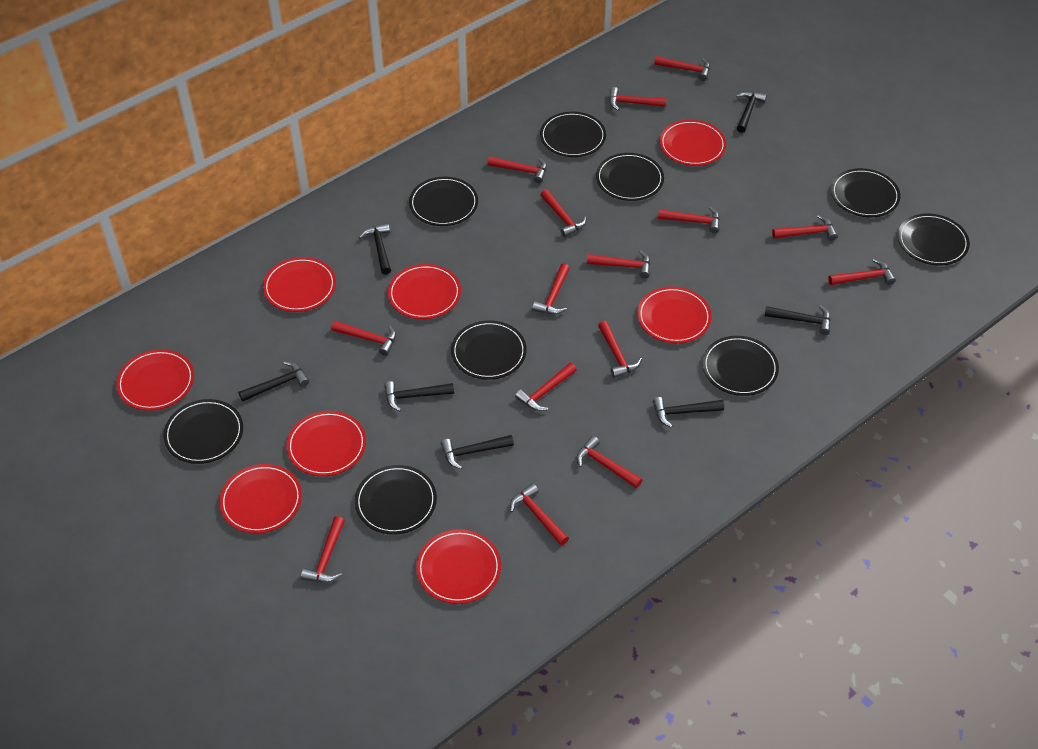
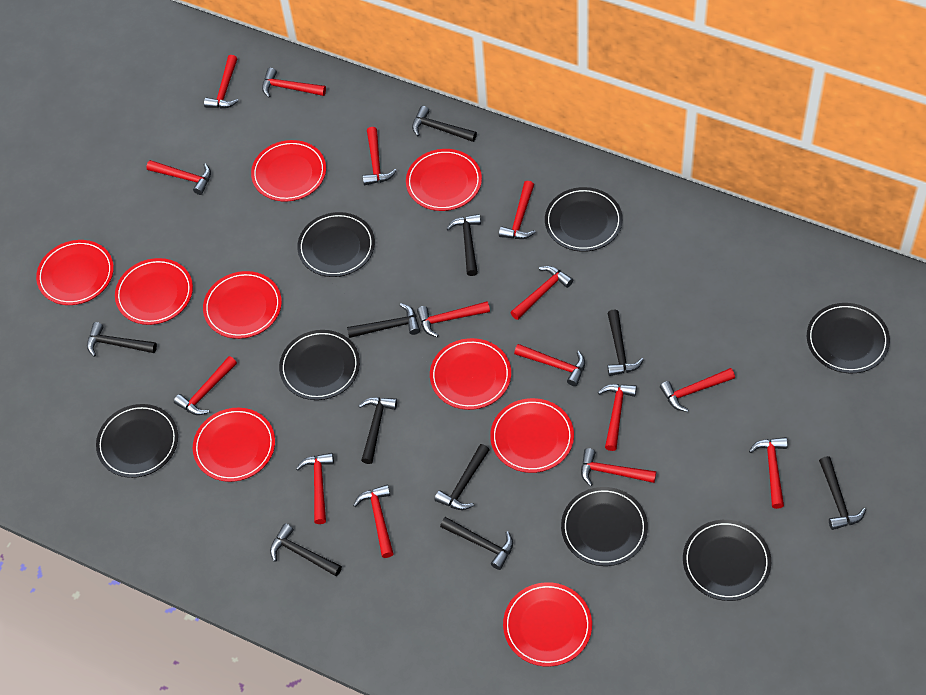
black hammer: [238,361,309,402] [359,223,391,275] [384,381,454,411] [441,435,514,469] [653,397,724,428] [736,91,767,133] [765,305,831,335] = 7 -> [87,322,157,357] [270,523,342,576] [347,303,420,338] [358,397,397,464] [412,106,477,142] [434,444,490,510] [440,517,513,570] [446,214,481,276] [607,309,644,376] [819,456,866,530] = 10
black plate: [163,399,243,464] [355,465,437,535] [409,177,478,226] [451,320,527,380] [540,112,606,157] [596,153,664,201] [702,336,779,396] [831,168,900,217] [898,214,970,265] = 9 -> [96,404,178,478] [279,330,360,400] [297,212,375,277] [545,187,623,252] [561,487,648,566] [683,520,771,601] [807,303,890,373] = 7
red plate: [116,349,194,411] [219,464,302,534] [263,257,336,312] [286,411,366,476] [388,264,461,319] [416,529,501,604] [637,287,712,343] [660,120,726,166] = 8 -> [36,240,114,305] [115,258,193,325] [193,408,275,482] [203,271,282,339] [251,140,326,202] [406,149,482,211] [430,338,511,410] [490,398,574,473] [503,582,592,667] = 9

